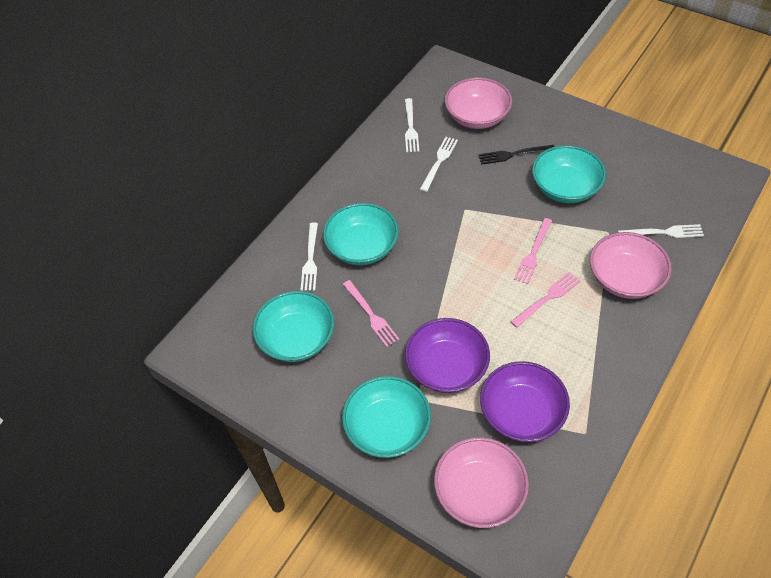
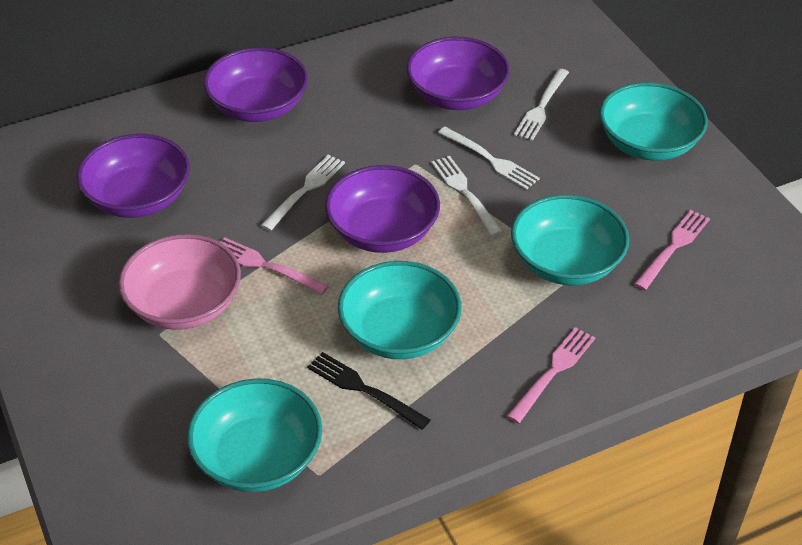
pink bowl: [434,437,529,528] [445,77,512,129] [590,232,672,299] = 3 -> [119,234,241,330] = 1
purple bowl: [405,318,490,393] [480,361,570,442] = 2 -> [76,134,190,218] [204,47,308,122] [325,165,440,253] [407,37,510,110] = 4

